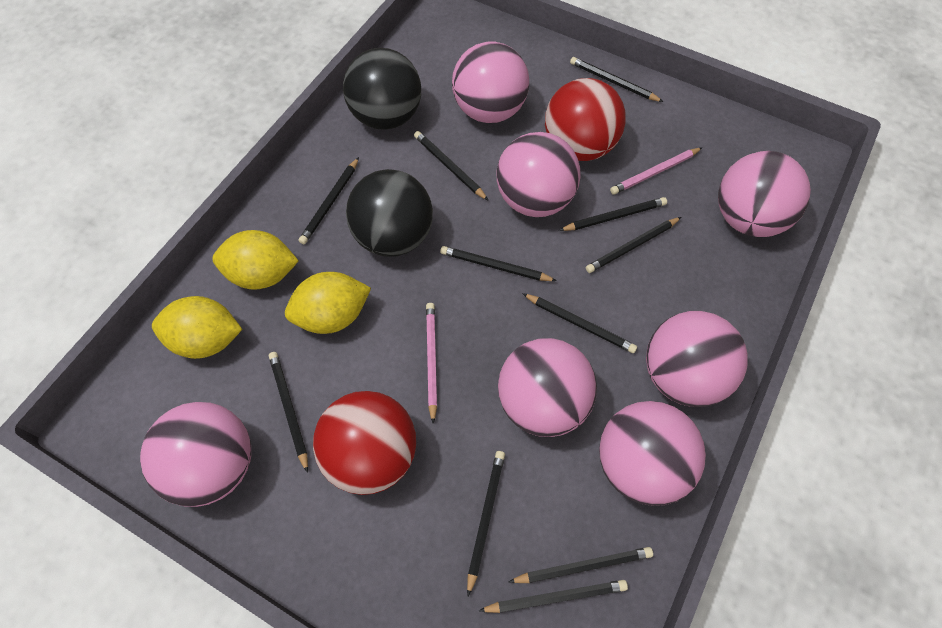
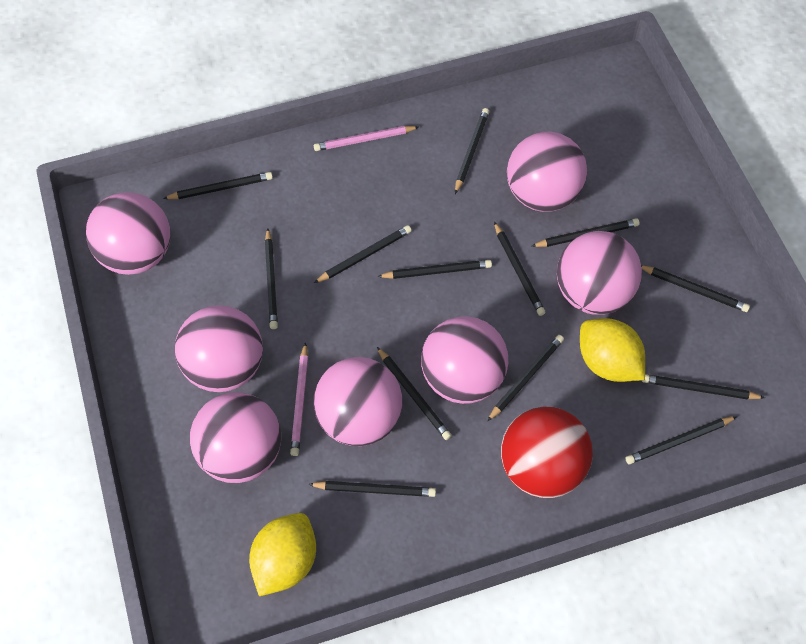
black ball: [343,48,421,130] [346,169,433,257] = 2 -> none = 0
black pencil: [269,352,308,473] [299,157,359,244] [414,131,489,201] [440,246,557,281] [467,451,505,596] [479,580,628,613] [509,547,653,583] [522,293,637,353] [559,197,667,231] [570,57,663,102] [586,217,681,273] = 11 -> [163,172,273,199] [265,228,278,329] [308,481,436,497] [314,225,412,283] [377,260,492,279] [377,347,452,440] [455,108,489,194] [487,335,564,422] [494,222,546,316] [531,218,640,247] [625,416,737,464] [641,265,750,312] [642,374,765,400] = 13
red ball: [313,391,416,495] [545,78,626,161] = 2 -> [501,407,593,498] = 1
yellow lemon: [152,296,242,359] [212,230,299,290] [285,272,371,334] = 3 -> [249,513,316,596] [580,318,645,382] = 2

